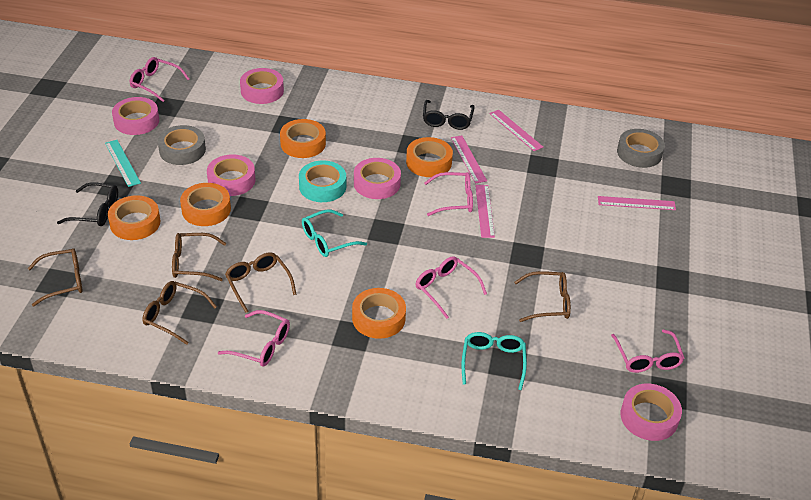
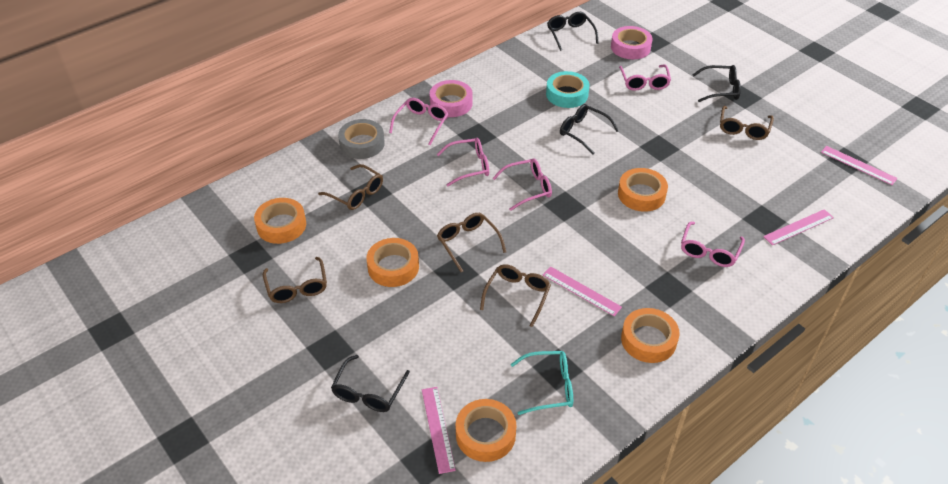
black glasses: [57,182,118,226] [423,100,475,130] = 2 -> [331,355,410,412] [547,12,599,51] [560,104,619,155] [692,65,741,102] = 4
grey tape: [158,125,206,165] [617,129,665,168] = 2 -> [338,119,385,159] = 1
pink tape: [112,97,159,135] [207,154,255,196] [240,68,284,104] [354,158,401,199] [621,384,682,441] = 5 -> [430,80,473,117] [611,26,652,59] = 2
turquoise glasses: [302,209,367,257] [462,332,527,390] = 2 -> [511,351,573,415] = 1
turquoise ruler: [105,140,141,187] = 1 -> none = 0

